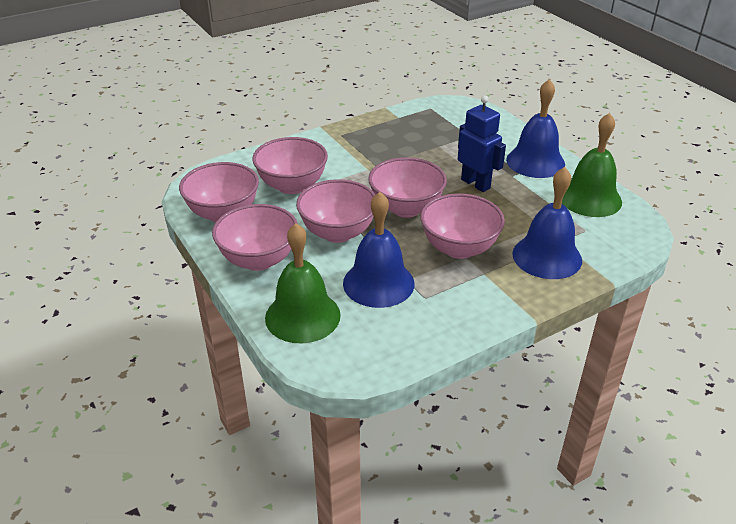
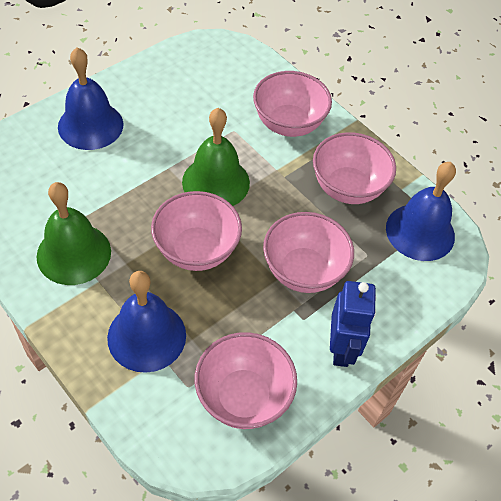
pink bowl: [179,162,259,222] [212,204,298,271] [252,137,328,194] [296,179,375,243] [368,157,447,218] [420,193,505,259] = 6 -> [151,191,242,271] [195,332,297,429] [253,71,332,137] [263,212,354,293] [313,132,396,204] = 5

